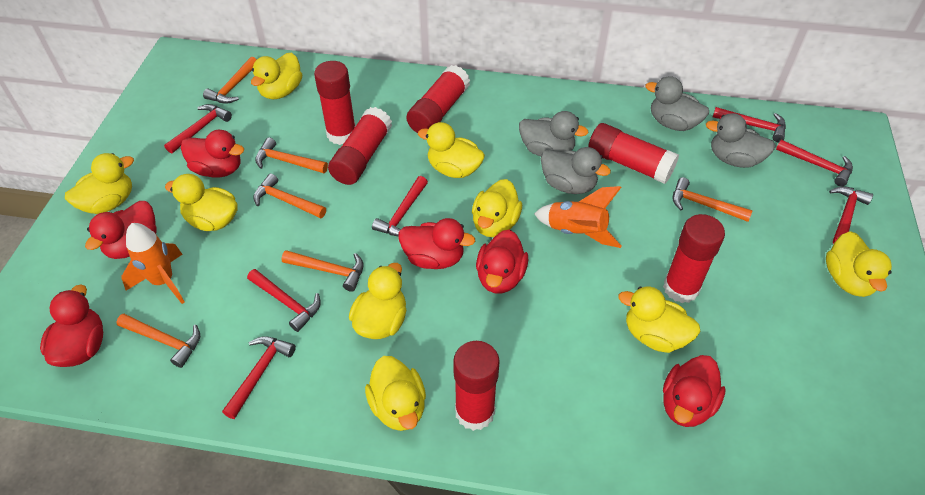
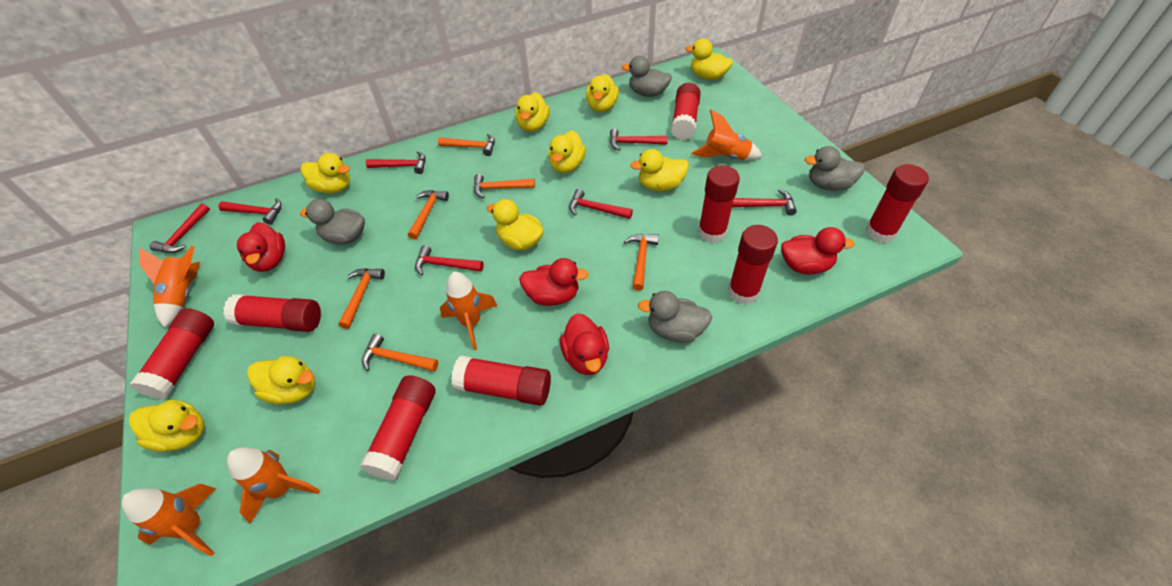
orange rocket: [121,223,185,304] [534,186,622,248] = 2 -> [122,484,216,556] [139,246,200,328] [227,447,320,524] [440,272,498,350] [691,110,762,160] = 5
red duck: [40,284,103,367] [85,201,157,259] [181,130,244,178] [399,218,476,269] [476,230,528,294] [663,355,726,427] = 6 -> [237,222,285,272] [519,258,589,306] [560,313,609,375] [781,227,855,274] = 4
red glue stick: [314,61,356,145] [328,107,392,185] [406,65,470,133] [453,341,500,431] [588,123,679,184] [663,214,725,303] = 6 -> [130,308,214,399] [223,294,321,332] [360,375,435,481] [451,355,551,406] [671,83,701,140] [698,165,740,243] [728,225,778,305] [865,164,929,243] = 8

